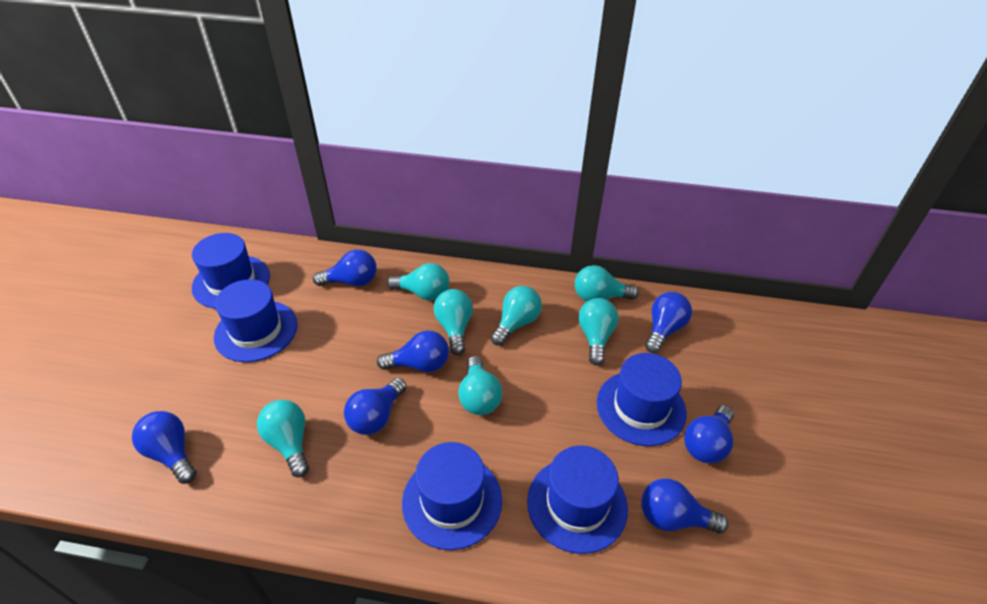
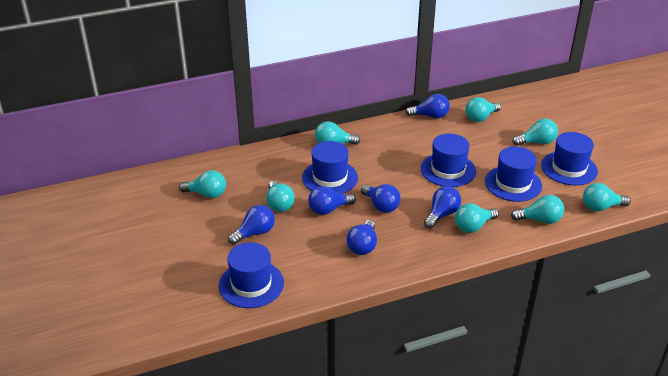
blue light bulb: [132,411,197,484] [313,250,377,286] [344,378,406,435] [377,330,449,372] [641,478,728,534] [645,292,692,353] [684,405,734,464] = 7 -> [228,205,275,245] [308,186,356,215] [347,220,377,255] [361,184,401,213] [405,94,450,118] [424,186,461,228] = 6
turquoise light bulb: [257,400,309,478] [387,263,449,301] [434,289,473,355] [458,356,502,415] [491,286,542,346] [575,265,639,302] [578,298,618,365] = 7 -> [179,170,226,198] [266,181,295,212] [315,121,360,145] [455,203,499,233] [465,97,501,122] [511,195,564,224] [513,119,558,146] [583,183,631,212] = 8

